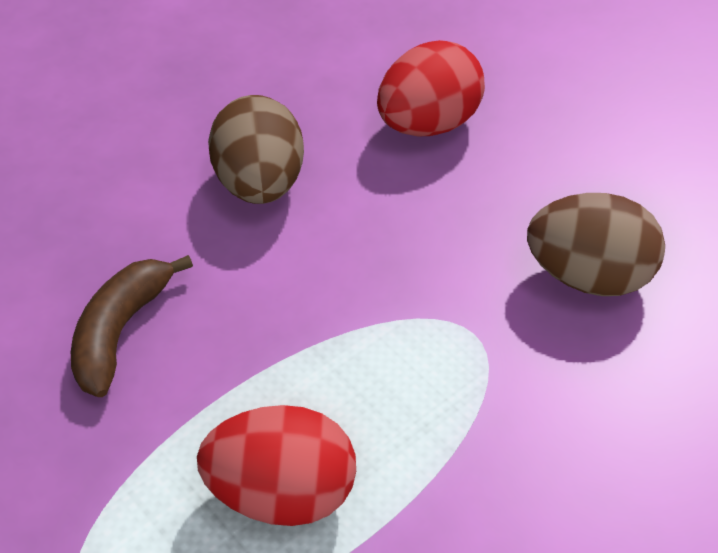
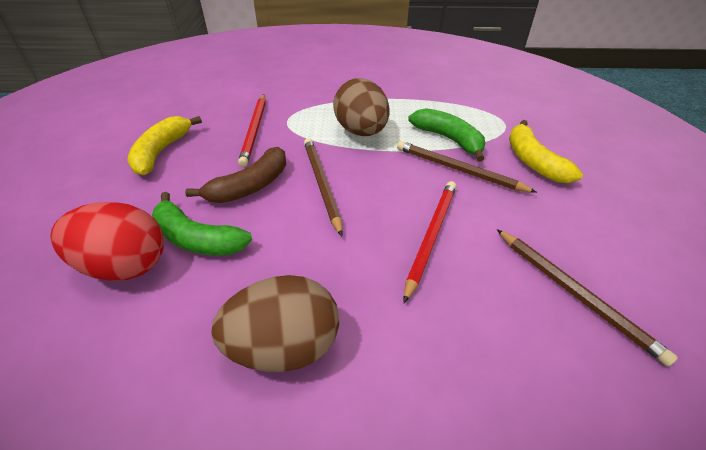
brown pencil: none = 0 -> [304,138,343,236] [397,141,537,193] [496,229,678,367] = 3
green banana: none = 0 -> [152,192,252,256] [408,108,485,162] = 2
red egg: [197,405,356,526] [377,40,485,136] = 2 -> [51,202,164,281] = 1
red pencil: none = 0 -> [238,94,266,167] [404,181,456,303] = 2
yellow banana: none = 0 -> [127,116,202,176] [509,120,583,183] = 2

